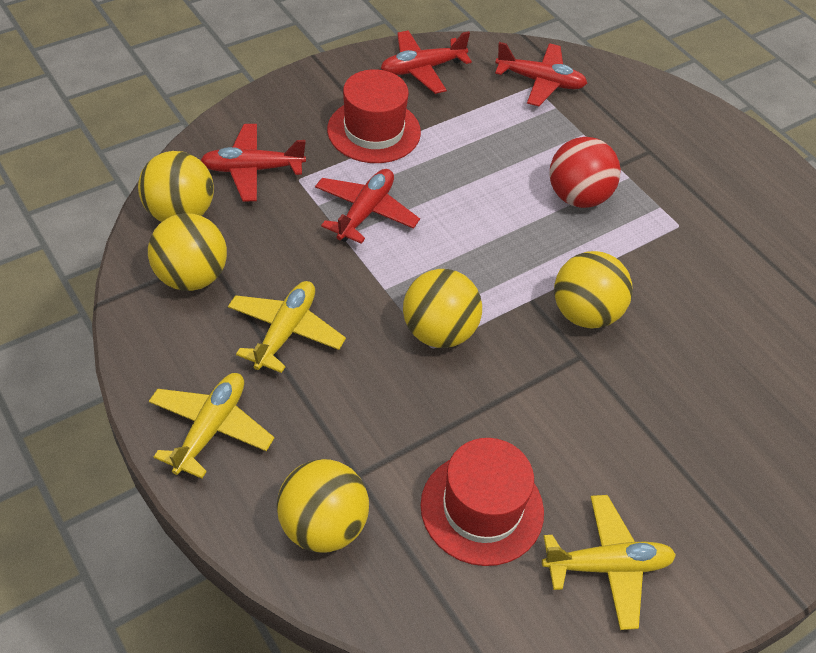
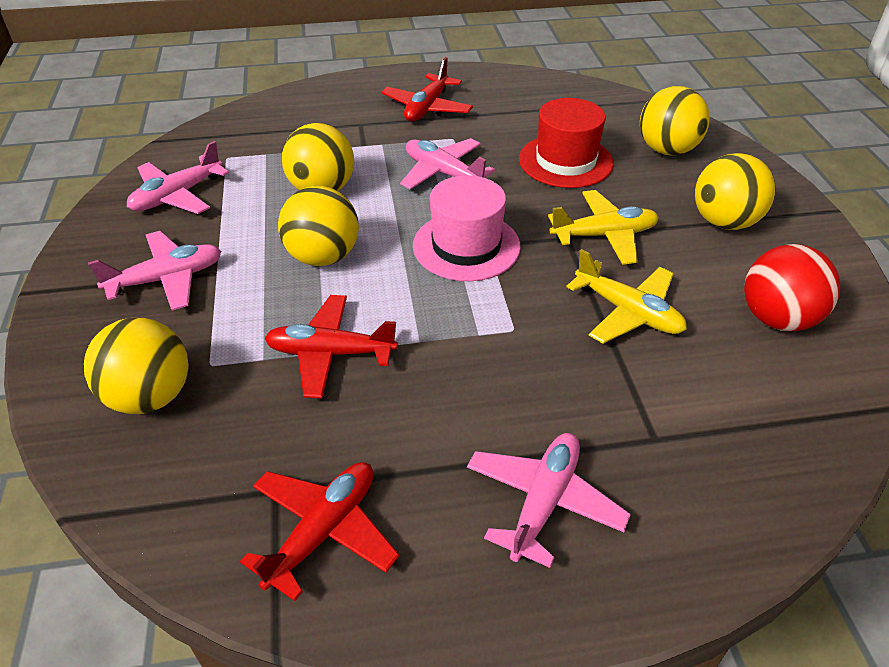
pink hat: none = 0 -> [413,175,521,281] = 1
pink plane: none = 0 -> [88,231,221,311] [127,141,229,214] [400,138,495,190] [467,433,631,568] = 4
red hat: [327,69,421,163] [421,438,544,566] = 2 -> [519,98,614,188] = 1
red plane: [201,124,306,201] [315,169,420,244] [381,30,472,94] [495,42,587,106] = 4 -> [240,462,399,601] [264,295,398,399] [381,57,473,122] = 3
yellow plane: [149,373,274,479] [228,281,346,373] [542,495,676,630] = 3 -> [548,190,659,265] [566,249,687,344] = 2

